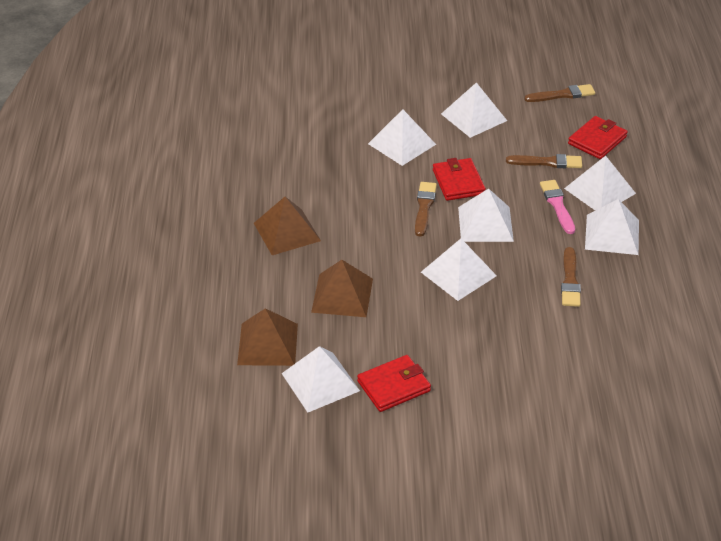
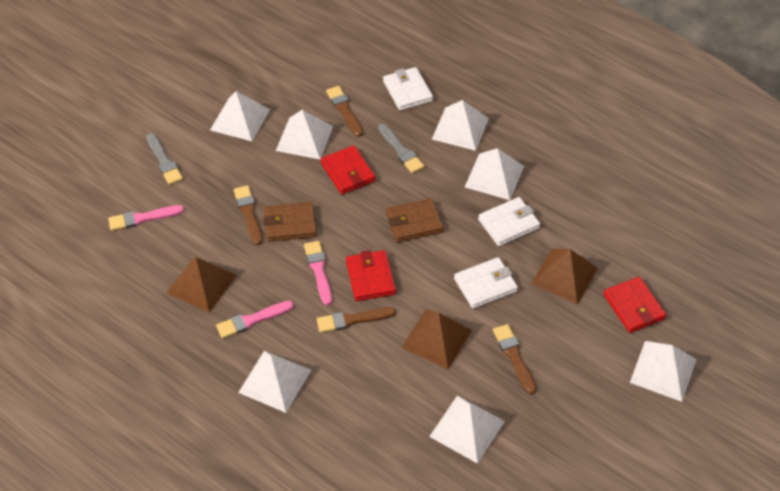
brown wallet: none = 0 -> [263,202,316,242] [386,198,444,242] = 2
grey brush: none = 0 -> [147,133,183,185] [378,124,424,173] = 2
pink brush: [540,180,575,234] = 1 -> [108,205,184,231] [216,301,294,339] [304,241,332,305] = 3
white wallet: none = 0 -> [383,67,433,111] [454,257,518,309] [478,197,540,246] = 3

